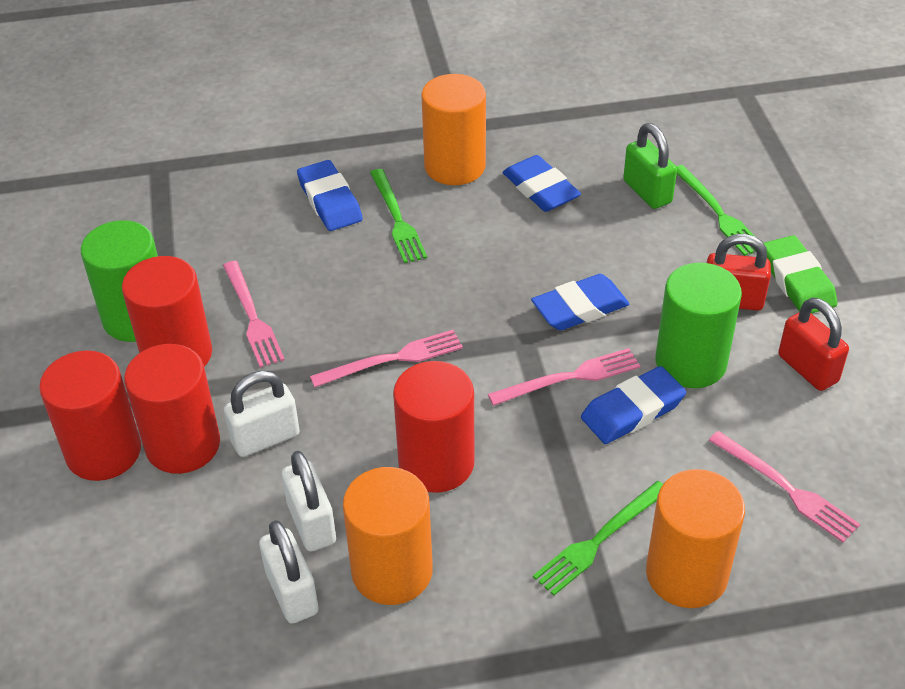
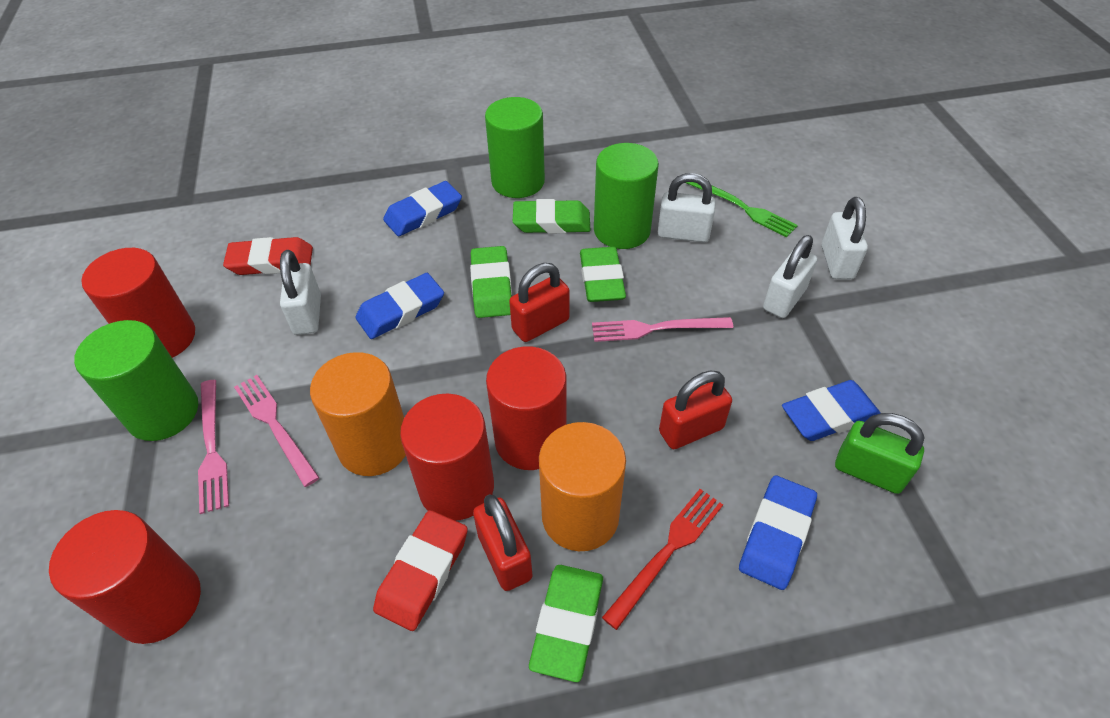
green cylinder: [81,220,158,342] [655,263,742,388] = 2 -> [74,320,198,441] [485,97,545,198] [594,143,659,249] = 3
green eraser: [764,235,837,313] = 1 -> [470,246,512,318] [513,199,590,234] [529,565,603,682] [580,247,626,302] = 4
green fork: [370,169,427,263] [533,481,663,596] [676,165,756,256] = 3 -> [686,182,798,237] = 1
orange cylinder: [343,467,433,605] [421,74,486,185] [646,469,745,608] = 3 -> [310,352,406,476] [539,422,626,551] = 2
pink fork: [223,261,285,368] [310,330,463,387] [488,348,640,406] [709,431,860,542] = 4 -> [198,380,229,514] [234,375,320,487] [592,317,733,342] = 3
red eraser: none = 0 -> [223,237,313,275] [373,510,468,631] = 2
red fork: none = 0 -> [602,489,723,630] = 1
red padlock: [707,234,771,311] [778,298,849,391] = 2 -> [473,494,533,591] [509,263,570,342] [659,370,732,449] = 3
white padlock: [224,370,300,457] [259,520,319,624] [282,451,336,552] = 3 -> [280,250,321,335] [658,173,716,243] [763,235,817,318] [822,197,868,279] = 4

